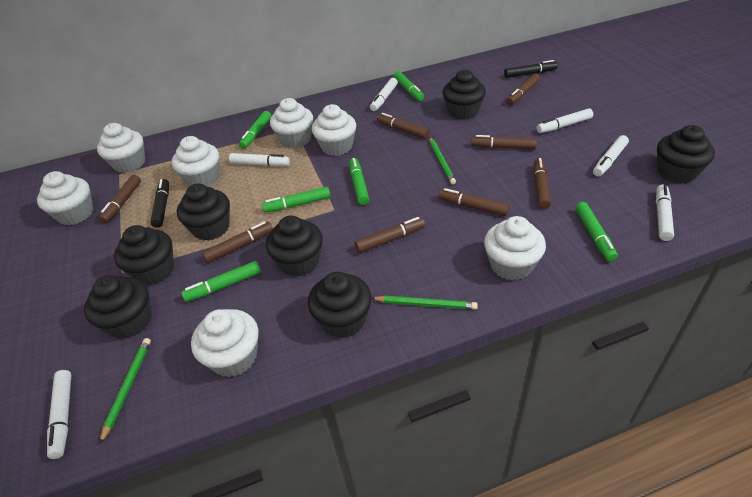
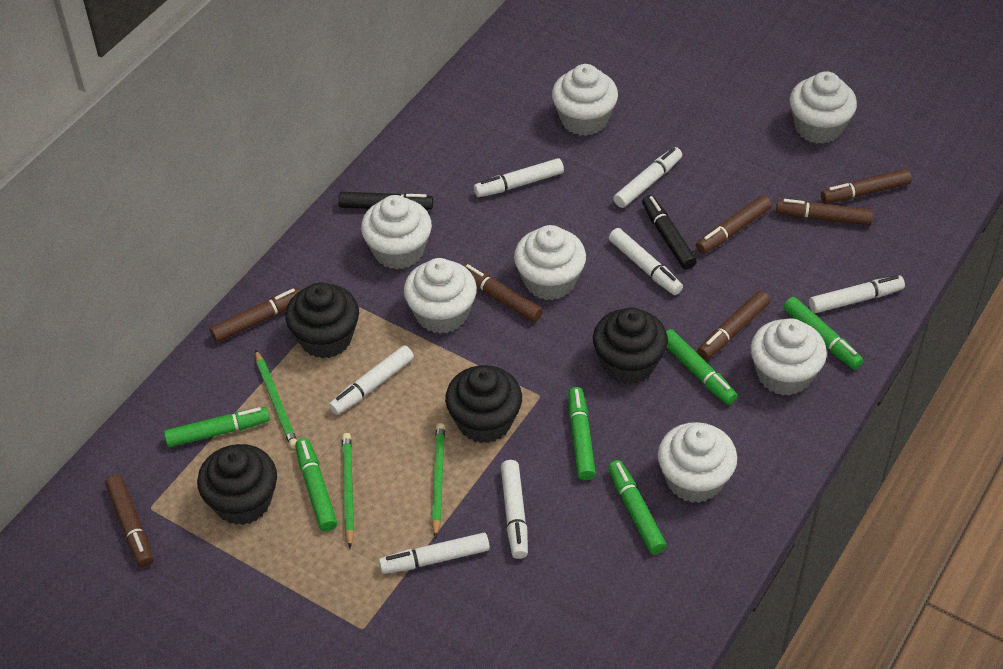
black cupcake: [84,275,151,339] [114,225,174,285] [177,184,230,241] [266,215,323,277] [308,272,372,338] [443,70,486,120] [657,125,715,184] = 7 -> [197,444,277,525] [285,282,359,359] [445,365,522,443] [593,307,668,384] = 4
brown marker: [98,175,141,223] [202,221,273,263] [355,217,425,253] [377,113,429,139] [438,188,510,216] [471,135,537,149] [506,74,540,105] [534,158,551,209] = 8 -> [105,475,153,567] [210,288,301,343] [463,264,543,322] [696,195,772,254] [697,291,770,360] [776,199,873,226] [821,169,912,204] = 7
white marker: [47,370,72,459] [229,153,290,166] [370,78,398,111] [536,108,593,133] [593,135,629,177] [656,184,674,241] = 6 -> [329,345,414,415] [379,533,490,574] [474,158,564,197] [501,460,528,559] [609,228,683,295] [613,147,682,208] [809,275,905,313] = 7

